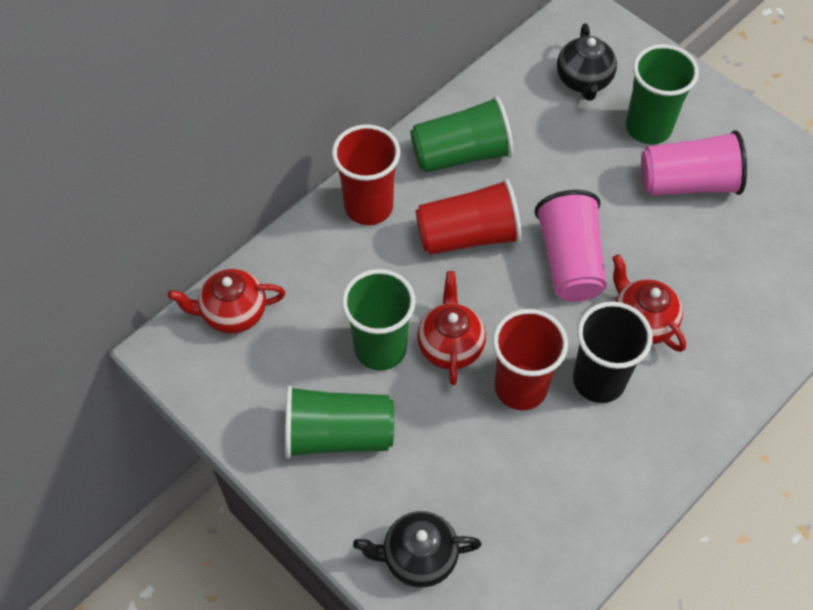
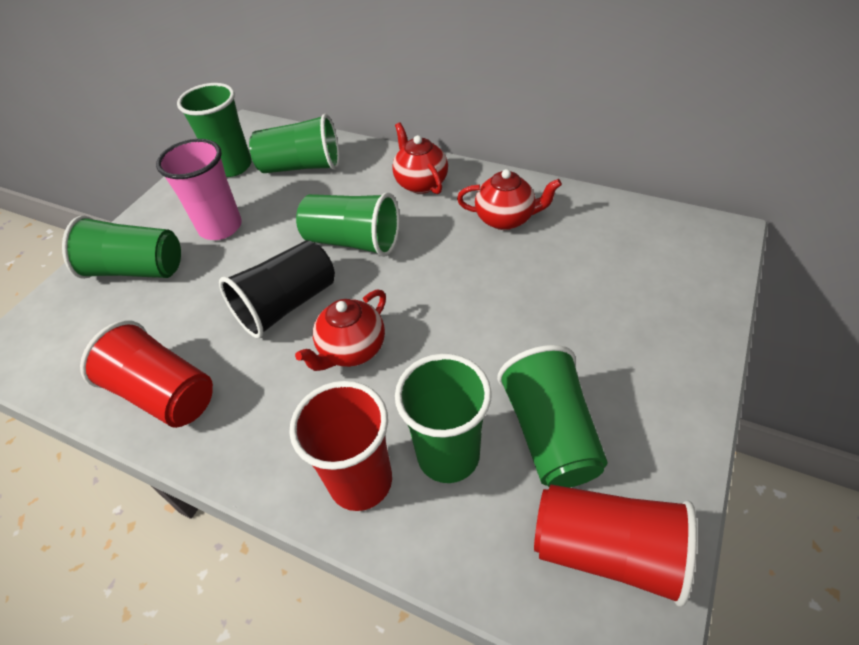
black teapot: [353,511,482,588] [557,24,617,101] = 2 -> none = 0
green cup: [285,385,394,459] [342,269,416,371] [410,96,513,173] [626,44,699,144] = 4 -> [62,216,181,279] [177,83,252,177] [249,113,339,173] [296,192,400,257] [395,354,492,483] [497,345,607,488] = 6
pink cup: [534,190,607,302] [641,130,747,196] = 2 -> [156,139,242,240] = 1

